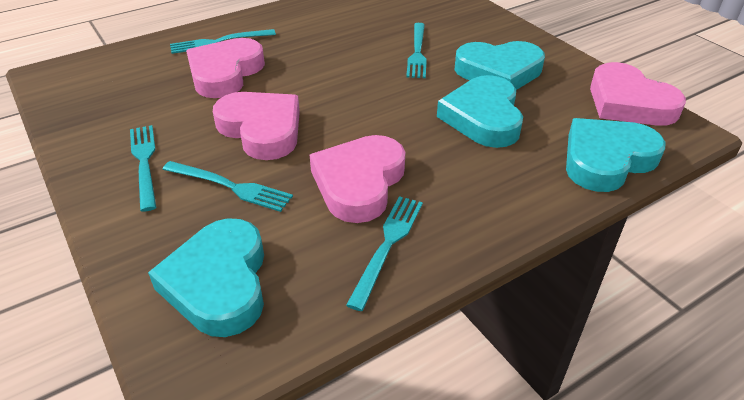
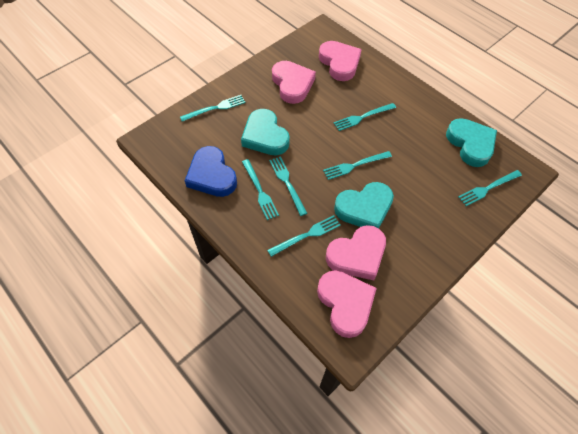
blue heart: none = 0 -> [185,146,237,197] = 1
turquoise fork: [130,125,156,212] [162,161,293,212] [170,29,276,54] [346,196,423,311] [406,23,427,78] = 5 -> [180,95,246,122] [242,159,279,220] [267,215,341,257] [269,156,307,216] [323,151,392,180] [334,103,396,131] [458,170,522,206] = 7
turquoise heart: [148,218,264,337] [437,75,523,148] [454,41,545,90] [566,118,666,192] = 4 -> [241,109,290,155] [334,182,394,228] [446,118,497,167] = 3

